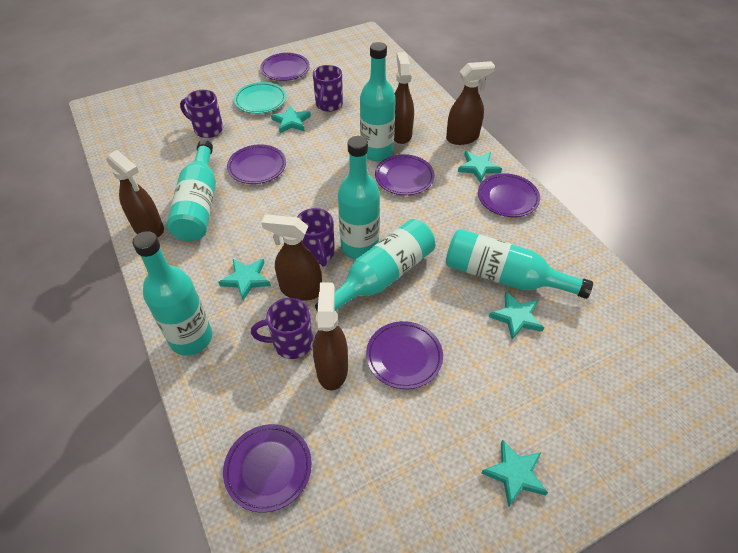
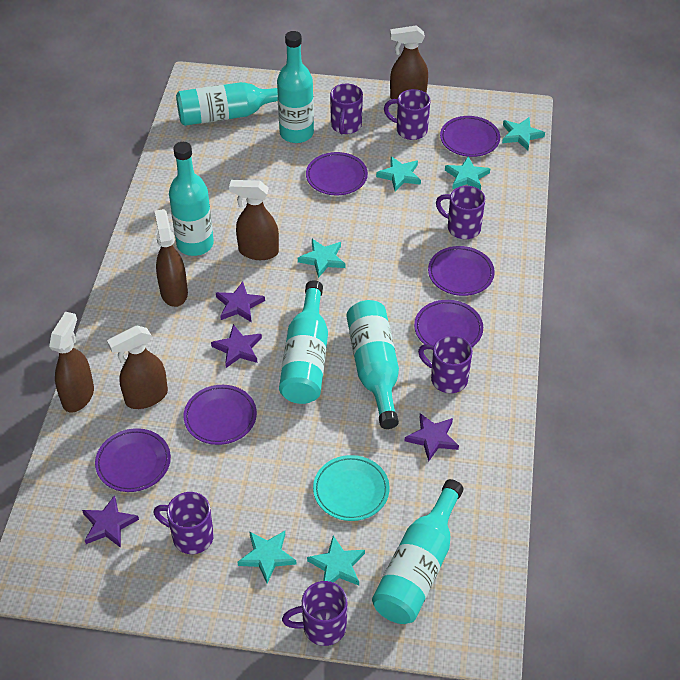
purple mug: [180,90,223,138] [251,298,313,359] [297,208,335,267] [313,65,343,112] = 4 -> [153,492,214,554] [282,581,347,646] [330,84,363,135] [384,89,430,140] [418,335,473,393] [436,186,485,239] = 6
purple star: none = 0 -> [82,495,139,548] [211,324,262,368] [216,282,265,322] [405,413,459,462] = 4
turquoise star: [218,259,271,300] [271,105,311,133] [458,151,502,183] [481,439,548,507] [489,292,544,340] = 5 -> [238,531,296,583] [298,239,345,278] [307,535,365,585] [376,156,421,191] [445,156,490,190] [502,117,545,150] = 6

